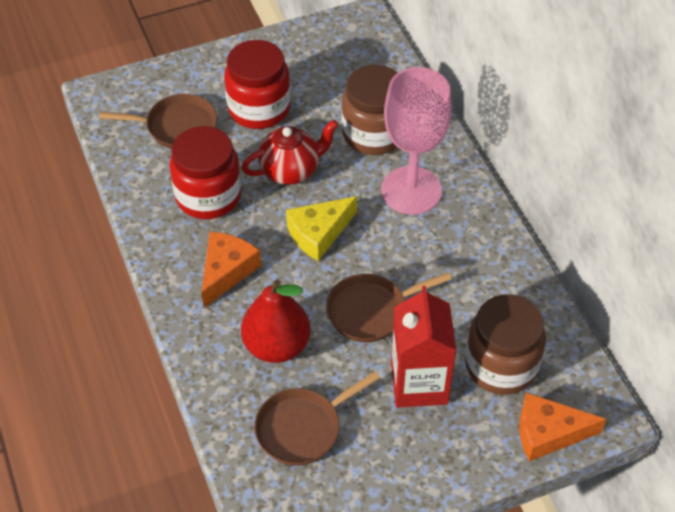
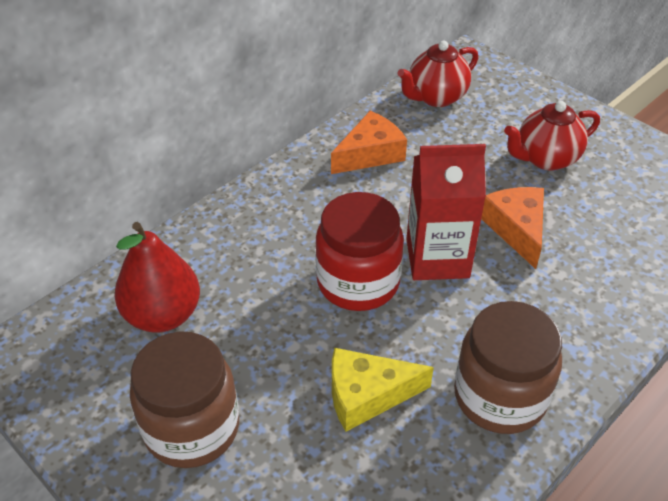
brown pan: [99,94,217,149] [254,371,380,466] [326,272,452,342] = 3 -> none = 0
pink goblet: [381,67,452,215] = 1 -> none = 0
red jar: [169,126,241,219] [224,40,291,129] = 2 -> [315,192,404,311] = 1
red teapot: [242,120,338,185] = 1 -> [398,40,478,107] [504,101,600,171] = 2

